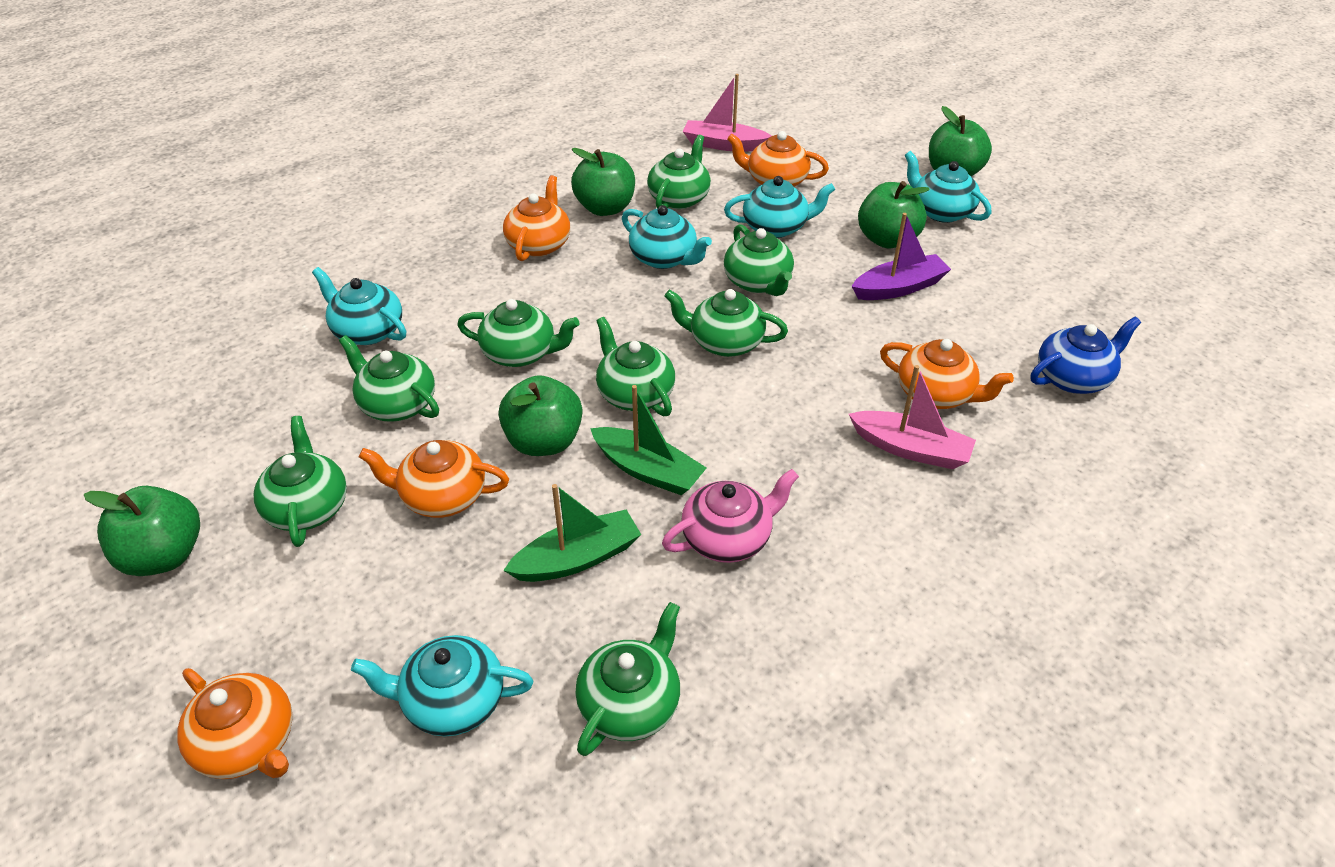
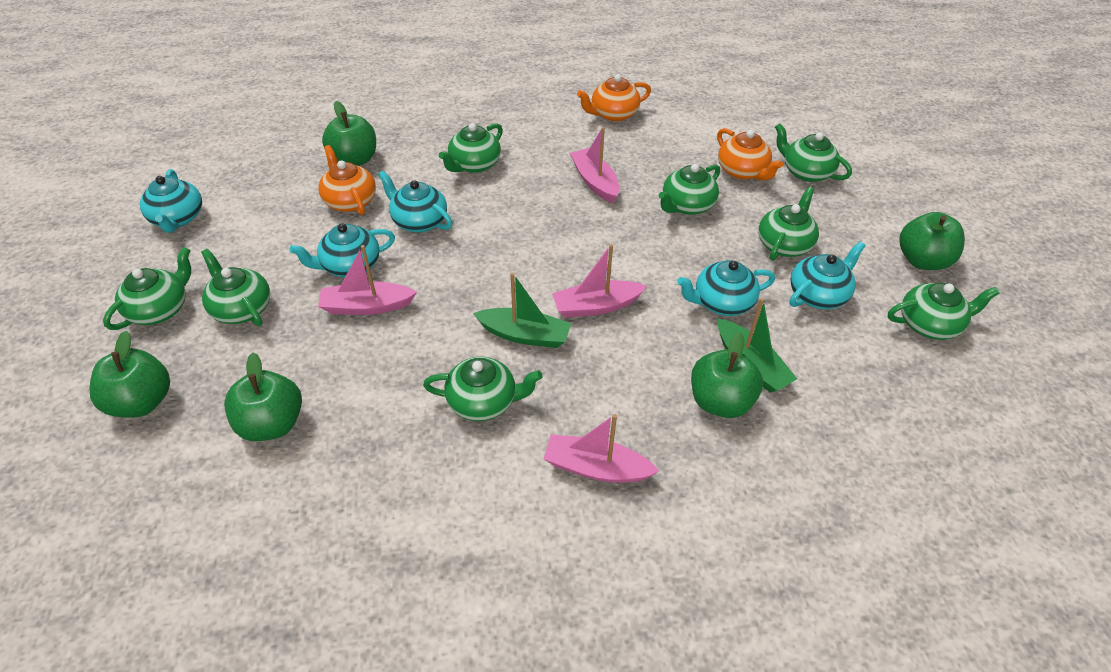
blue teapot: [1031,317,1141,394] = 1 -> none = 0
orange teapot: [177,668,293,779] [359,440,509,518] [503,175,570,261] [727,131,829,187] [880,339,1014,409] = 5 -> [319,145,376,215] [577,74,651,122] [717,128,783,180] = 3
pink boat: [683,74,771,152] [849,365,976,469] = 2 -> [318,245,417,315] [543,414,659,483] [552,244,647,318] [570,127,619,203] = 4
pink teapot: [662,469,799,563] = 1 -> none = 0
purple boat: [851,213,951,300] = 1 -> none = 0

